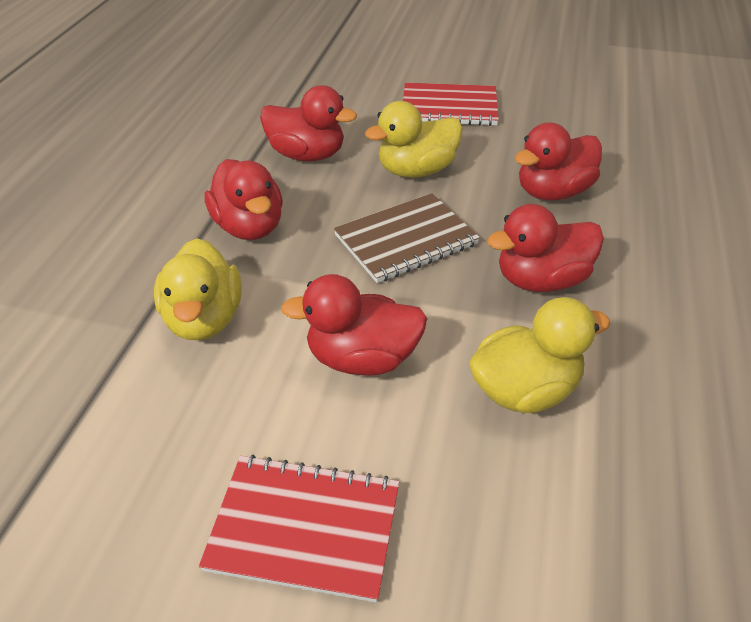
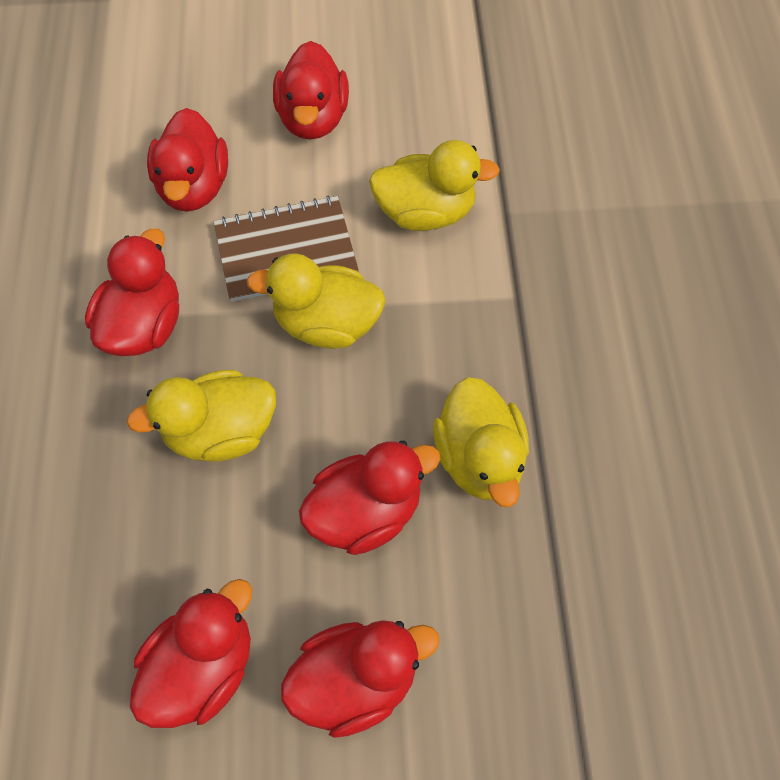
red duck: [204,159,283,240] [260,85,357,161] [281,274,428,375] [487,204,604,292] [515,122,602,200] = 5 -> [85,229,179,356] [130,579,252,728] [147,108,228,212] [273,41,349,140] [281,620,439,738] [299,441,440,555] = 6
red notebook: [199,455,399,603] [403,83,499,126] = 2 -> none = 0
yellow duck: [154,238,242,340] [365,101,463,178] [469,297,610,413] = 3 -> [126,370,276,462] [246,253,386,349] [369,140,500,231] [433,377,529,507] = 4

